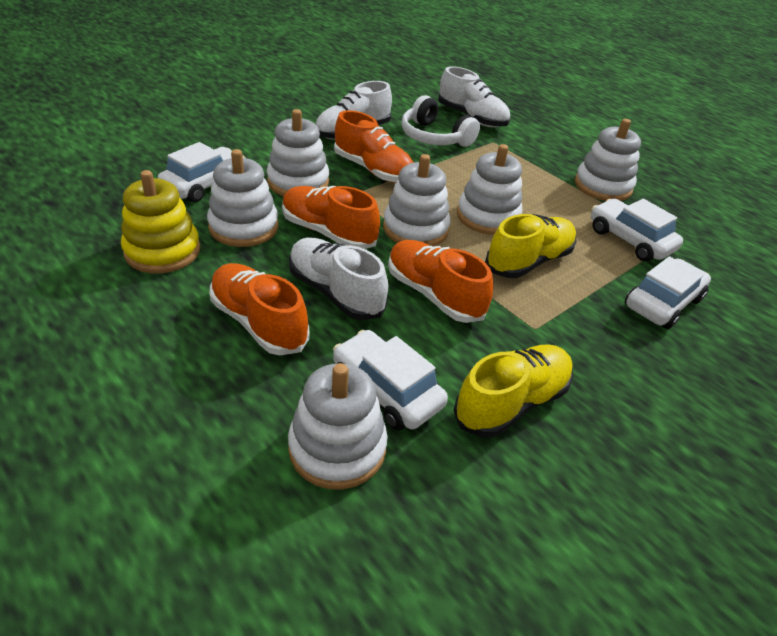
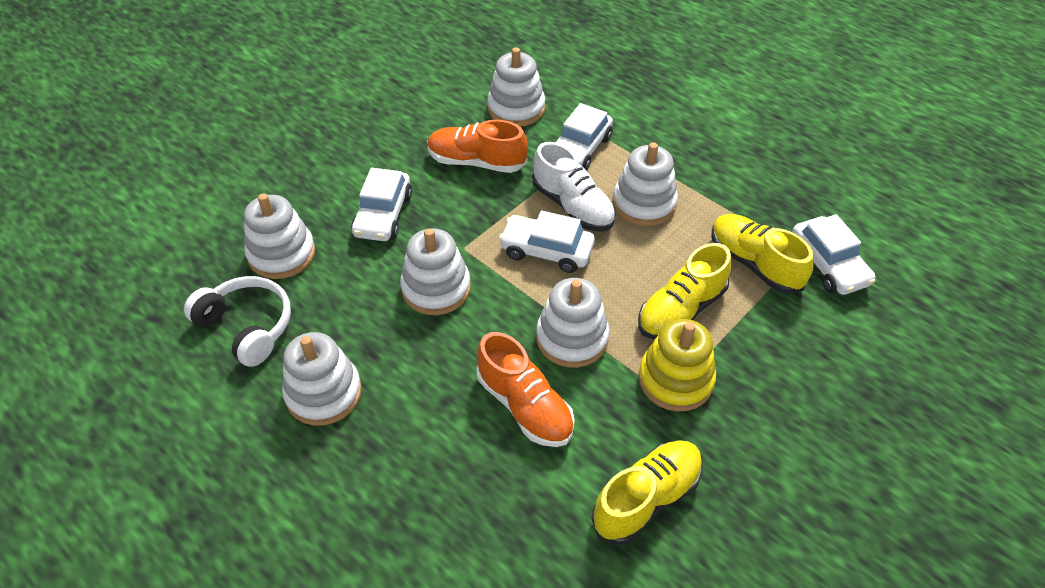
orange shoe: [209,263,310,356] [282,186,380,249] [334,110,414,182] [388,240,493,323] = 4 -> [427,120,528,173] [476,332,575,447] = 2
white shoe: [289,238,388,320] [315,81,392,140] [438,66,510,127] = 3 -> [532,142,616,232] = 1
yellow shoe: [453,344,573,437] [485,214,577,278] = 2 -> [591,440,703,545] [638,243,732,339] [711,214,814,294] = 3

